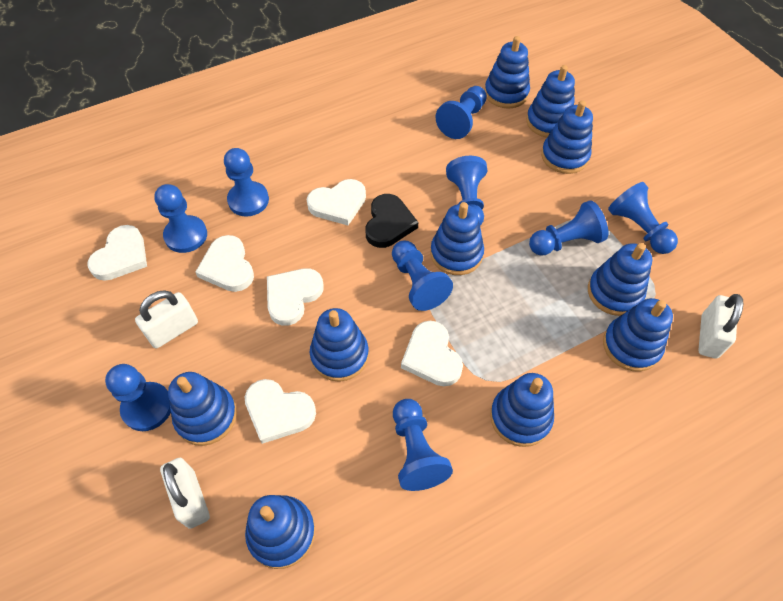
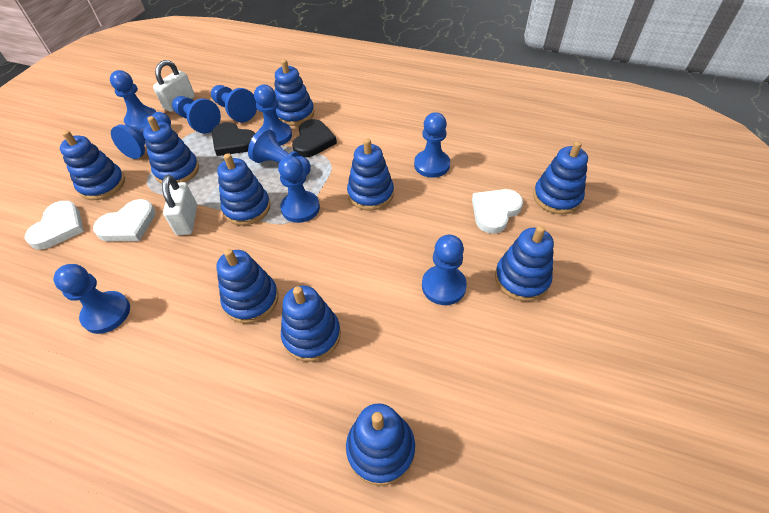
black heart: [365,194,418,248] = 1 -> [212,122,255,156] [292,119,337,158] = 2
blue pawn: [105,364,171,431] [154,184,207,253] [224,148,269,217] [392,241,453,311] [393,399,453,491] [435,86,487,139] [446,156,487,226] [529,200,608,256] [608,182,678,254] = 9 -> [53,264,130,334] [110,70,156,127] [111,112,171,159] [172,96,221,134] [211,85,257,122] [248,128,311,176] [254,85,292,146] [278,156,320,223] [414,112,450,178] [422,235,467,305] = 10
white heart: [87,225,147,281] [195,235,254,292] [245,379,316,444] [267,268,324,326] [307,179,366,225] [401,321,463,386] = 6 -> [25,201,84,250] [93,199,156,241] [472,189,523,234] = 3
white padlock: [135,290,198,348] [160,458,210,529] [698,294,743,359] = 3 -> [153,60,195,112] [162,175,197,235] = 2

